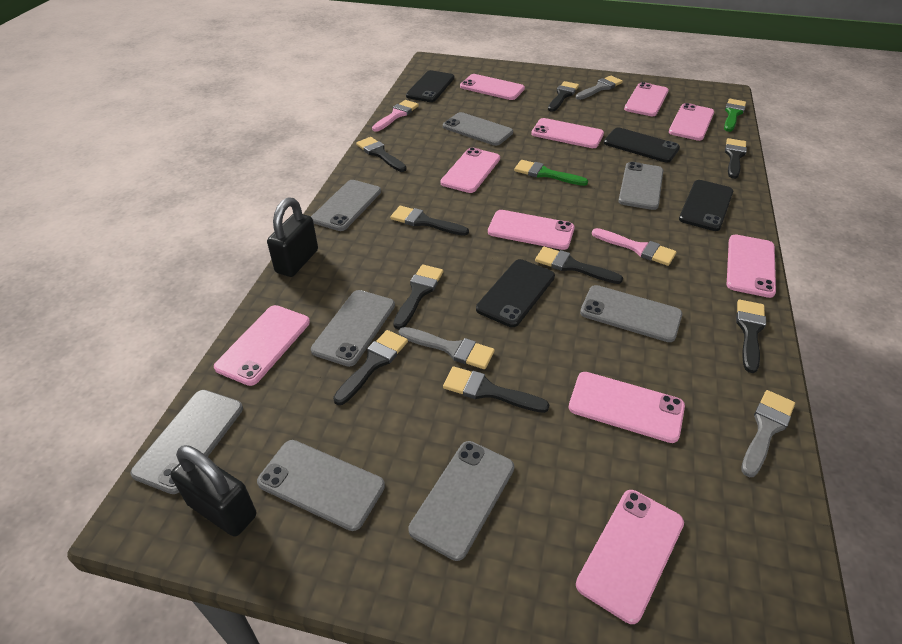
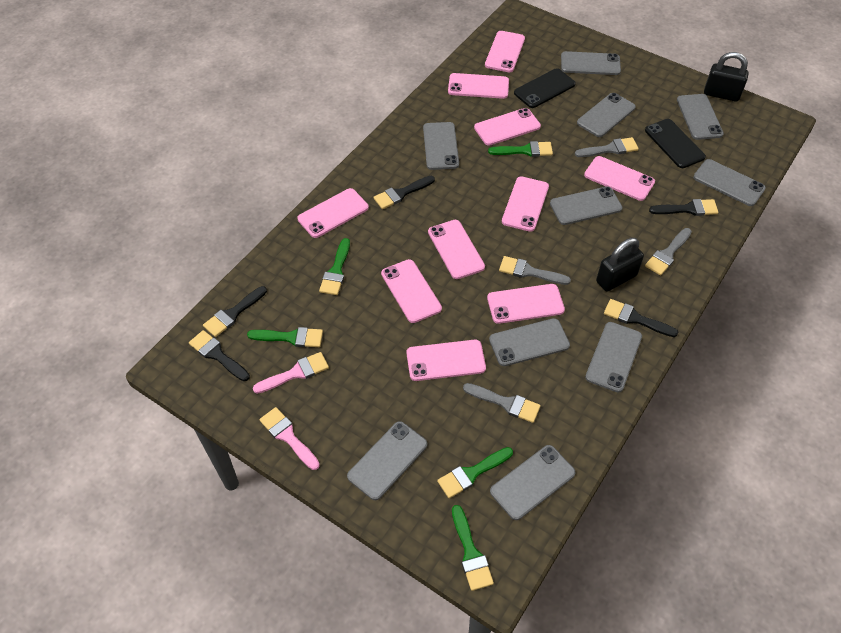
black brush: [333,330,408,405] [356,137,407,172] [390,206,469,236] [393,264,443,329] [443,366,549,413] [535,247,623,284] [548,81,579,112] [725,138,747,179] [736,300,766,373] = 9 -> [189,330,250,381] [203,286,267,337] [373,176,435,209] [604,299,678,337] [649,199,718,216] = 5
black phone: [406,70,454,102] [476,259,555,327] [604,127,680,163] [679,180,733,231] = 4 -> [514,68,576,108] [645,119,706,168] = 2
green brush: [514,160,588,186] [724,99,746,132] = 2 -> [247,327,323,347] [319,238,350,295] [437,447,513,498] [452,505,494,591] [488,141,553,157] = 5
grey brush: [399,327,495,369] [576,76,623,100] [741,390,795,477] = 3 -> [463,383,541,423] [499,256,571,285] [575,137,639,157] [645,228,692,275] = 4
grey phone: [130,390,243,494] [257,440,385,531] [311,180,381,231] [311,290,395,367] [408,441,514,561] [443,112,513,146] [580,285,682,342] [618,162,663,210] = 8 -> [347,421,427,500] [423,122,459,170] [489,318,570,366] [490,445,576,520] [550,186,622,225] [561,51,621,75] [577,93,636,137] [585,322,642,392] [677,94,724,140] [693,159,766,206] = 10

